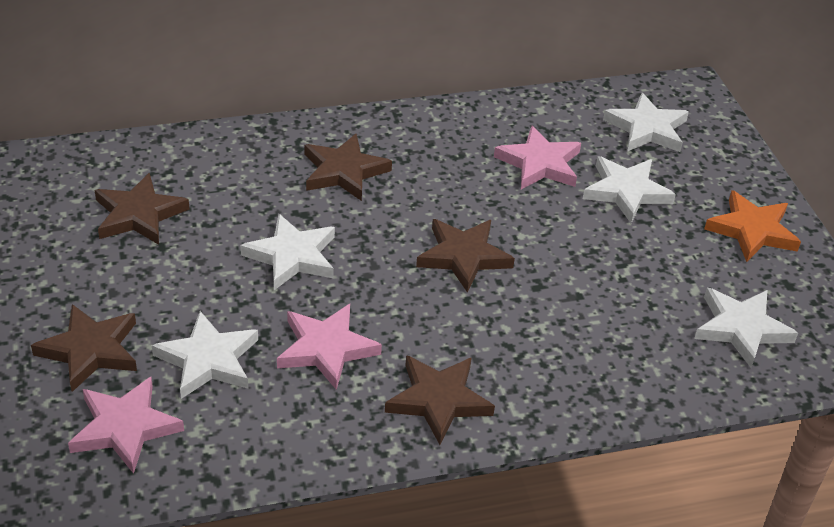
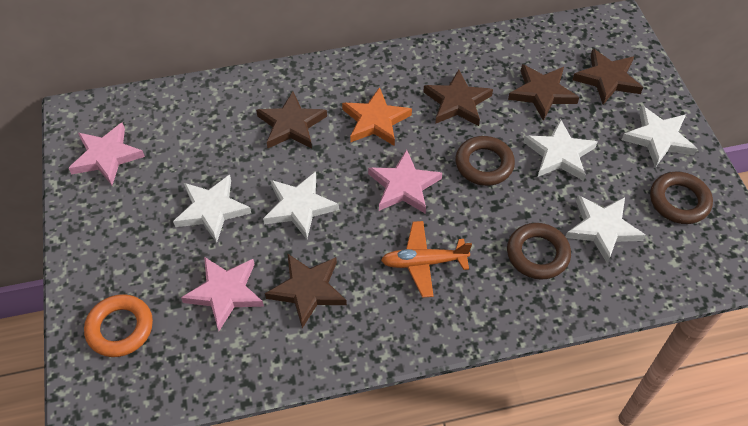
brown ring: none = 0 -> [455,136,515,186] [507,223,571,280] [650,171,713,224] = 3
orange plane: none = 0 -> [381,221,472,298] = 1
orange ring: none = 0 -> [84,294,153,357] = 1

